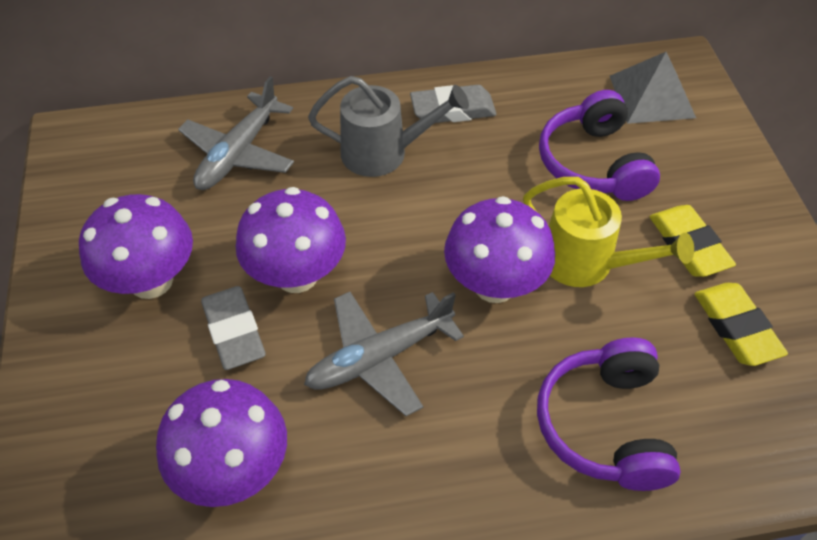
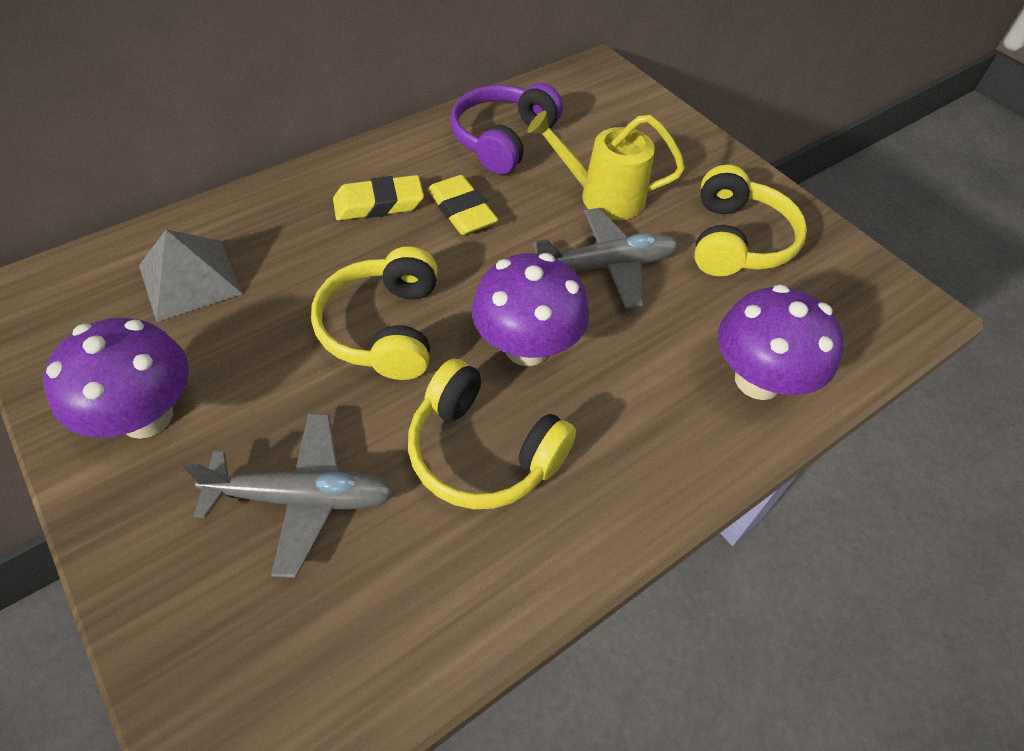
grey eraser: [201,286,266,370] [410,85,496,123] = 2 -> none = 0
grey watering can: [308,76,469,177] = 1 -> none = 0
purple headphones: [537,337,681,491] [539,90,660,201] = 2 -> [450,83,563,175] = 1
purple mushroom: [79,194,193,299] [156,379,287,507] [236,187,346,293] [444,196,555,303] = 4 -> [43,318,189,439] [472,253,589,366] [718,284,844,400] = 3
yellow headphones: none = 0 -> [311,246,438,380] [408,358,576,509] [694,165,807,276] = 3

